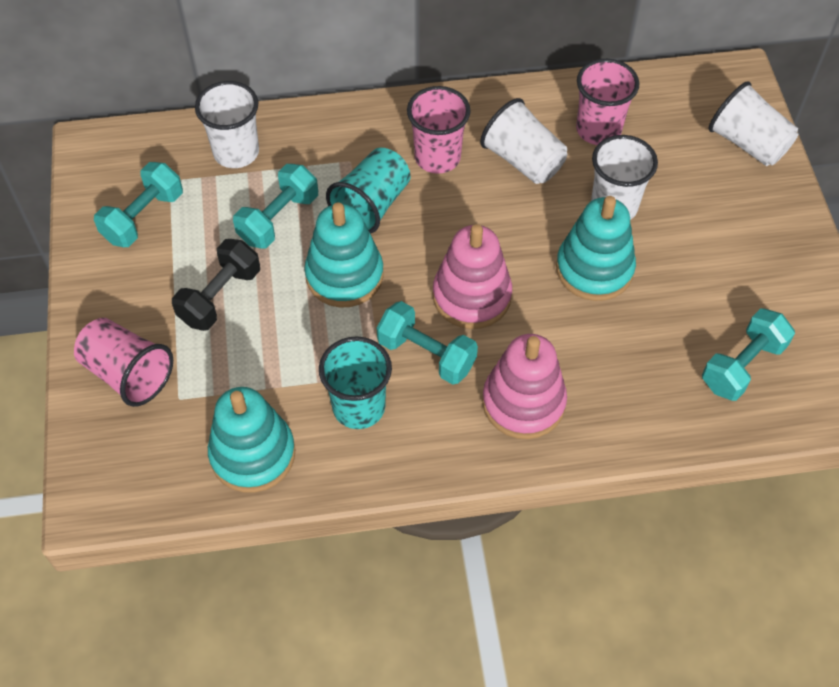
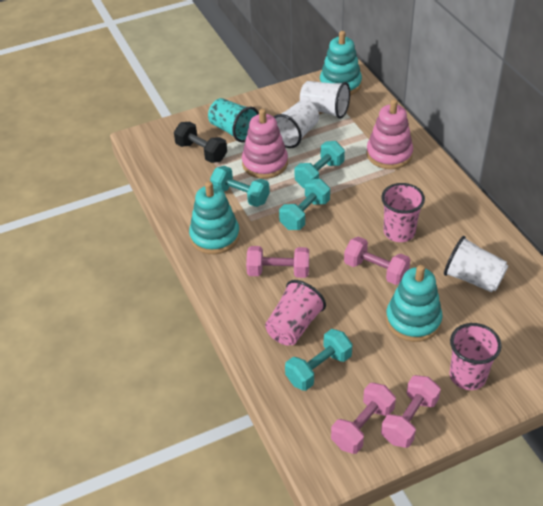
pink dumbbell: none = 0 -> [246,246,309,278] [331,383,396,454] [344,236,410,285] [381,375,441,448] = 4
turquoise cup: [319,336,392,429] [326,148,411,234] = 2 -> [208,98,259,142] = 1
white cup: [195,81,259,168] [480,98,567,184] [591,135,658,220] [709,82,798,166] = 4 -> [274,100,319,148] [300,81,350,119] [444,236,508,293] = 3

